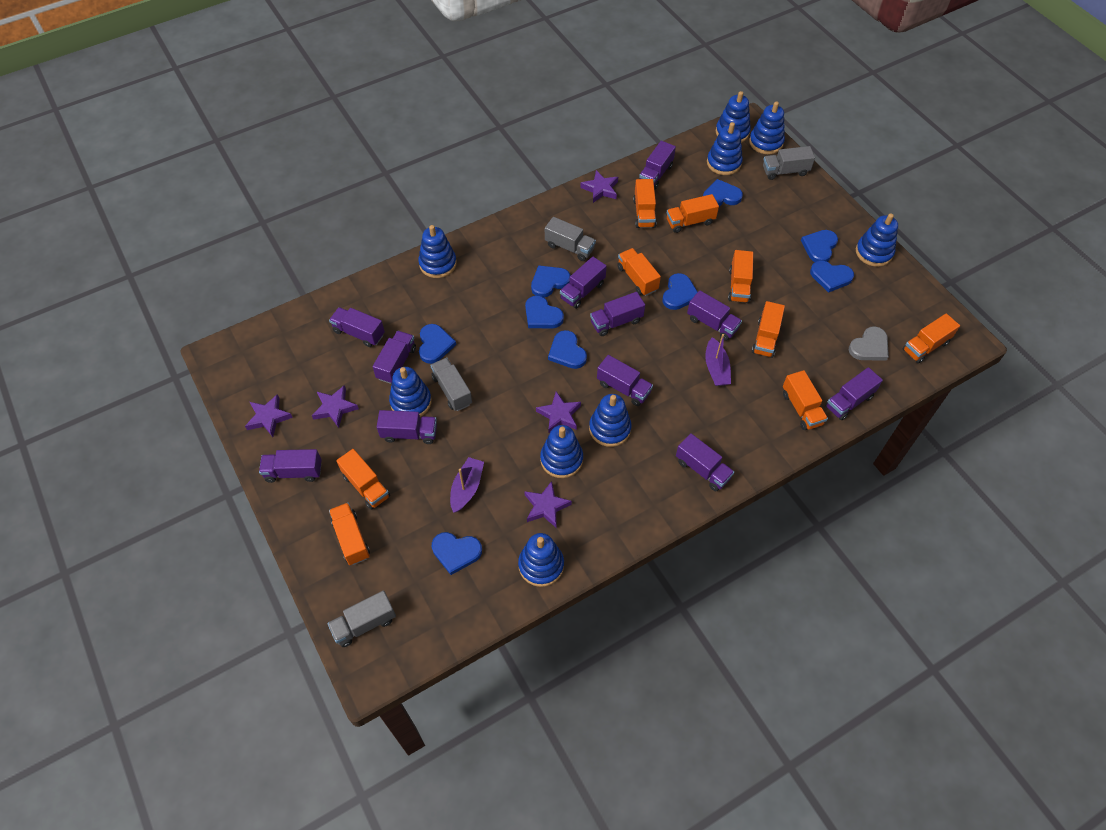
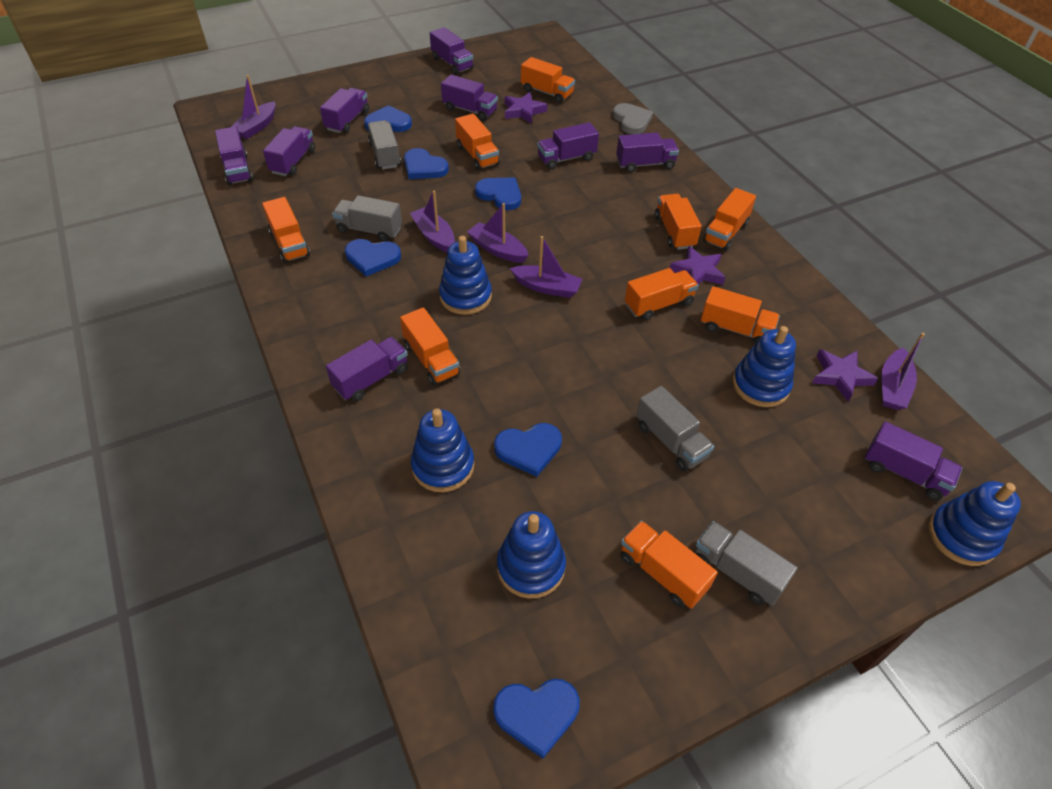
blue heart: [419,324,456,364] [432,532,482,575] [525,296,564,328] [531,265,571,298] [548,330,587,369] [662,273,698,310] [703,179,743,206] [801,230,838,262] [810,261,854,293] = 9 -> [345,239,401,276] [364,105,412,132] [404,148,449,179] [475,177,521,210] [493,679,580,759] [494,423,562,477] = 6
blue stacking toy: [389,367,432,417] [418,225,457,278] [518,533,564,587] [540,425,583,478] [589,394,632,447] [707,122,743,175] [716,91,751,143] [749,101,785,154] [856,213,898,267] = 9 -> [411,408,474,492] [439,236,492,315] [497,511,566,599] [733,326,796,407] [929,481,1021,566] = 5
purple boat: [450,457,484,513] [705,334,731,386] = 2 -> [231,75,276,139] [410,191,455,253] [467,203,529,263] [510,236,582,298] [881,333,925,410] = 5
purple star: [245,394,293,437] [312,385,359,428] [524,481,572,527] [536,391,581,433] [580,170,618,203] = 5 -> [505,92,547,124] [670,246,726,285] [812,349,878,402] = 3
purple truck: [259,449,322,483] [329,307,385,347] [372,331,416,384] [377,410,437,444] [560,257,607,309] [590,292,645,336] [597,355,653,406] [639,141,676,190] [676,433,734,492] [687,290,742,341] [825,367,883,420] = 11 -> [215,126,253,185] [263,126,315,176] [320,88,369,133] [326,337,408,401] [430,27,474,75] [441,75,498,121] [537,122,599,169] [616,132,679,172] [865,421,962,501] = 9

